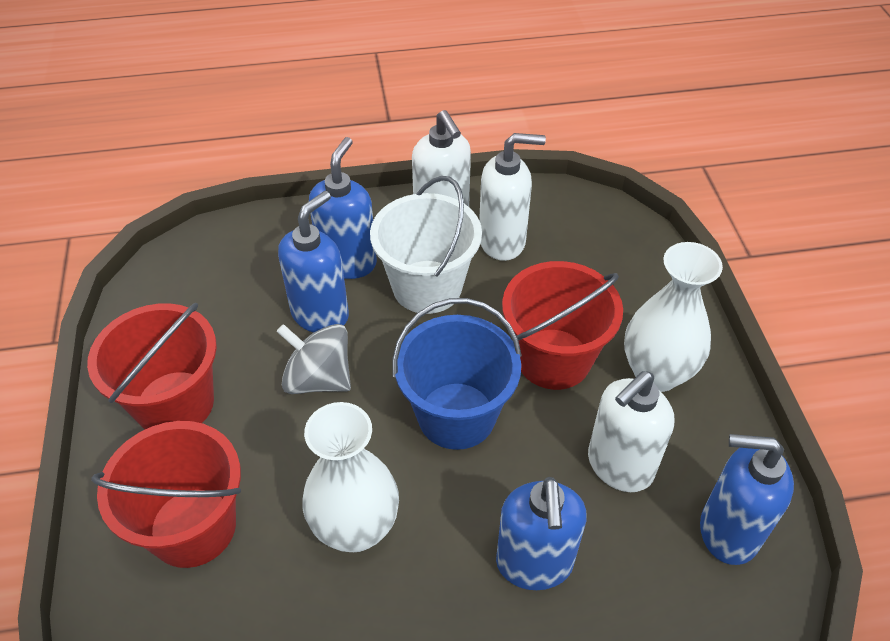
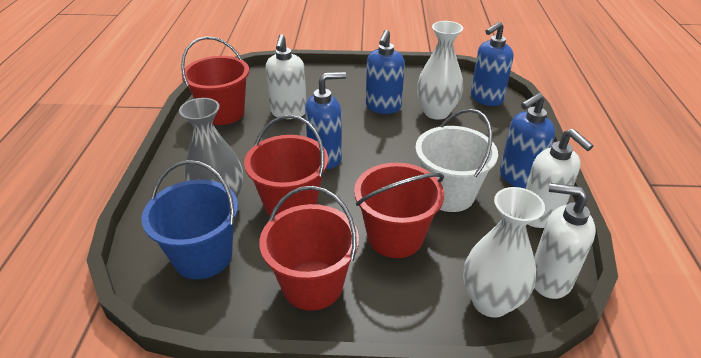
grey spinning top: [277,324,351,394] = 1 -> none = 0
grey vase: none = 0 -> [179,98,243,198] = 1
red bucket: [87,303,217,430] [91,421,241,568] [502,261,623,390] = 3 -> [181,36,249,125] [244,115,328,217] [259,186,359,311] [354,163,444,258] = 4

